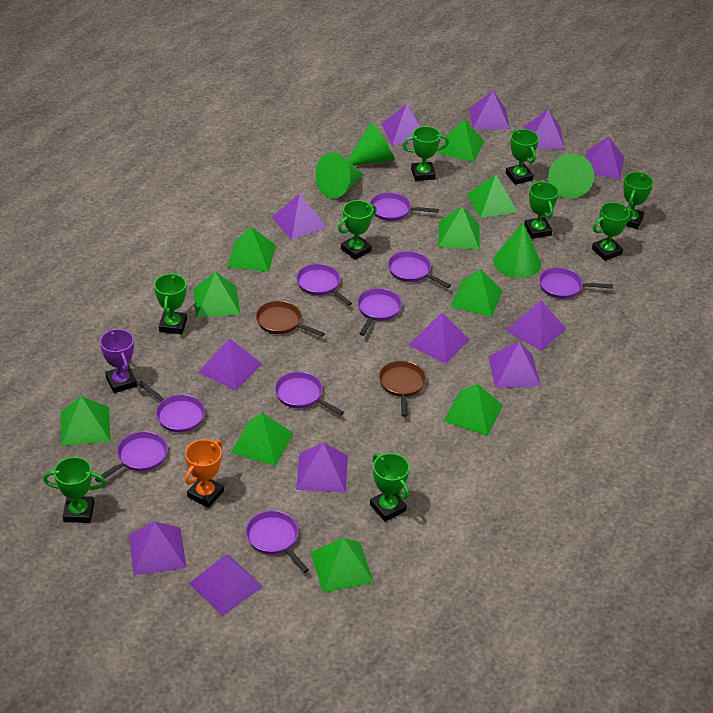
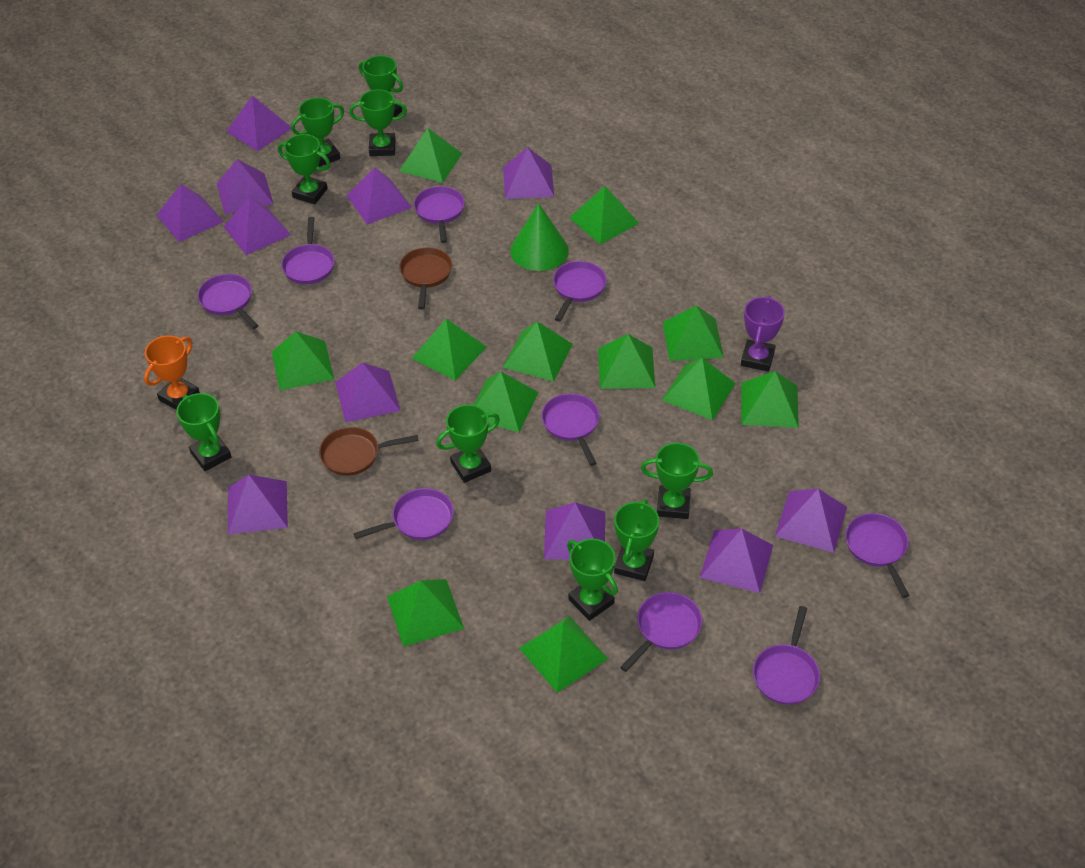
green cone: [315,152,364,198] [348,122,395,166] [493,223,541,278] [548,154,594,199] = 4 -> [510,203,569,271] = 1
green pyramid: [61,396,111,446] [193,272,240,318] [227,227,276,272] [231,413,293,466] [310,538,374,593] [438,119,485,162] [438,206,479,250] [444,384,503,436] [450,269,503,317] [467,174,518,218] = 10 -> [272,332,334,391] [387,579,464,647] [399,128,462,183] [411,319,487,381] [474,372,539,432] [503,322,572,382] [519,616,608,693] [569,186,639,244] [598,334,655,389] [662,358,736,420] [663,306,724,361] [742,371,799,428] = 12
purple pyramid: [129,521,186,575] [189,555,263,616] [199,338,262,391] [272,193,327,240] [296,443,348,492] [382,104,421,145] [409,313,469,364] [469,91,510,130] [488,342,541,388] [505,301,566,351] [523,109,565,149] [585,136,624,179] = 12 -> [157,184,224,242] [216,159,274,214] [224,197,291,255] [226,96,291,151] [228,475,288,534] [335,362,400,423] [347,167,412,224] [503,147,554,199] [544,502,605,560] [700,529,773,593] [775,489,847,553] = 11

